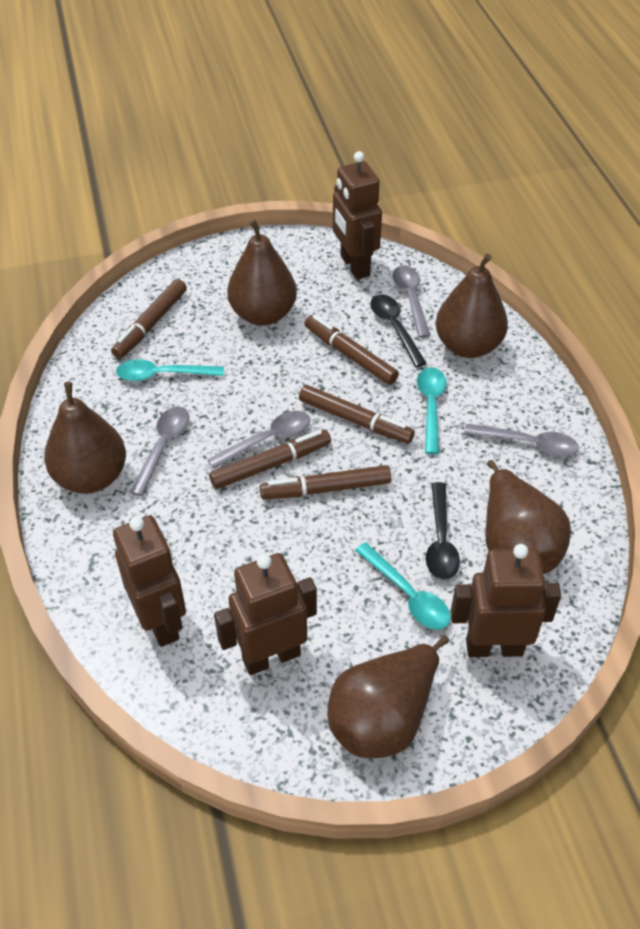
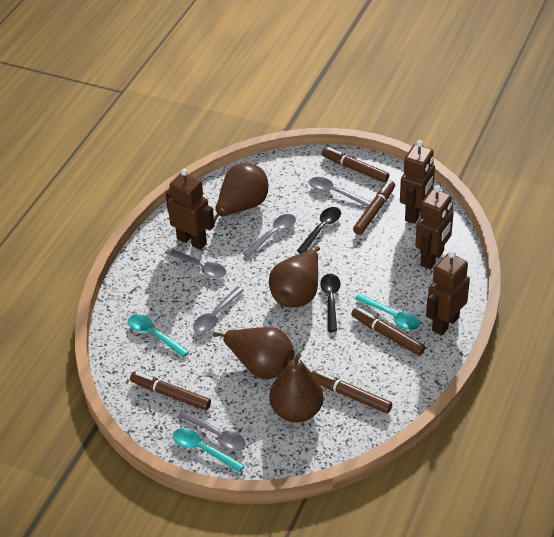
brown pear: [44,382,126,494] [227,219,297,326] [327,635,449,758] [436,254,508,358] [486,460,571,574] = 5 -> [213,327,294,379] [214,163,268,224] [269,246,320,308] [269,353,324,423] = 4
grey spoon: [130,406,189,496] [207,411,310,469] [392,265,431,338] [464,424,579,457] = 4 -> [165,248,226,279] [178,410,246,451] [193,286,244,333] [242,214,296,257] [309,177,371,207] = 5

